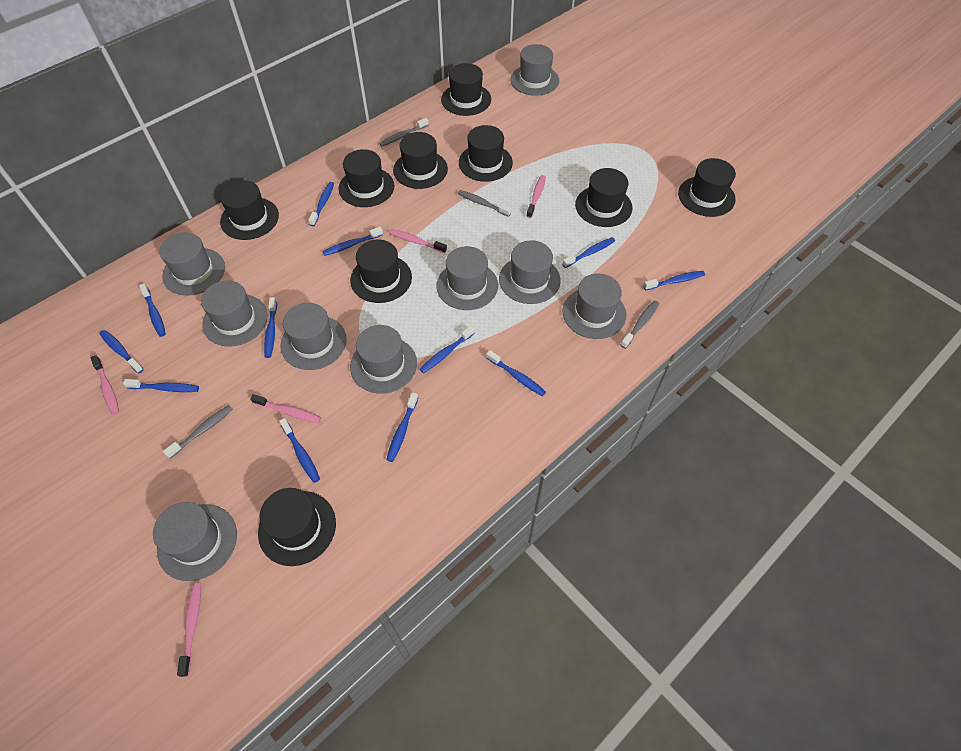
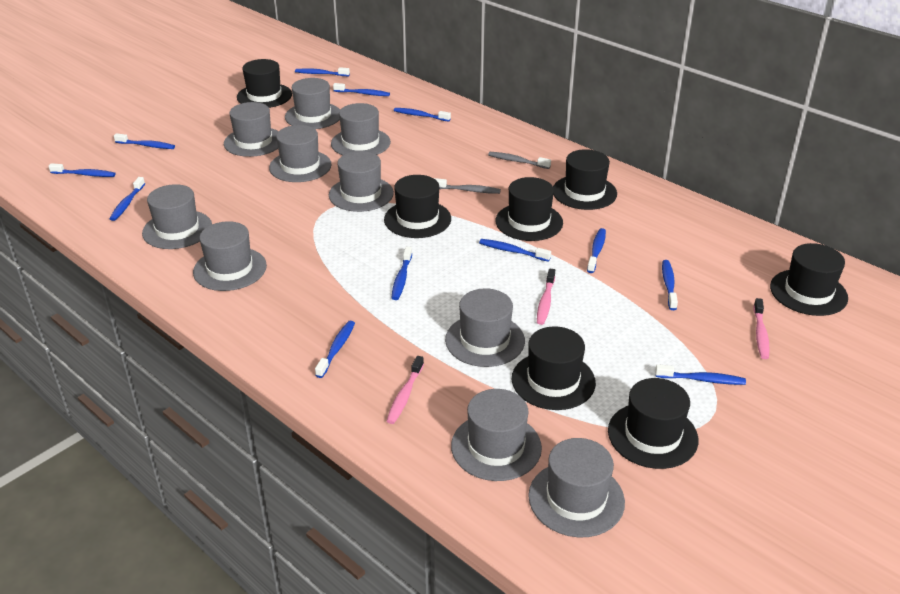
black hat: [220,180,279,240] [258,488,336,566] [338,149,394,207] [350,239,412,303] [393,132,448,189] [441,63,491,116] [459,125,513,182] [575,168,632,227] [678,158,736,217] = 9 -> [237,59,292,108] [384,175,451,238] [496,177,563,241] [512,326,596,410] [553,149,617,210] [608,378,699,469] [770,243,848,316] = 7
grey hat: [153,502,237,581] [159,232,225,295] [201,280,268,347] [280,303,347,370] [350,325,417,393] [436,246,498,310] [499,240,561,304] [510,44,559,96] [562,274,626,339] = 9 -> [142,184,212,249] [193,221,267,291] [224,102,279,157] [269,125,332,182] [285,78,340,129] [329,151,394,212] [331,103,391,155] [445,288,525,367] [451,389,542,481] [528,438,625,537] = 10
grey toothbrush: [163,405,233,459] [379,118,429,146] [458,190,511,217] [620,301,659,349] = 4 -> [434,178,501,194] [488,152,551,169] = 2
pink toothbrush: [91,355,119,415] [177,583,201,677] [250,394,322,423] [389,229,447,253] [526,175,546,218] = 5 -> [387,356,424,424] [537,269,555,325] [753,298,770,359] = 3

